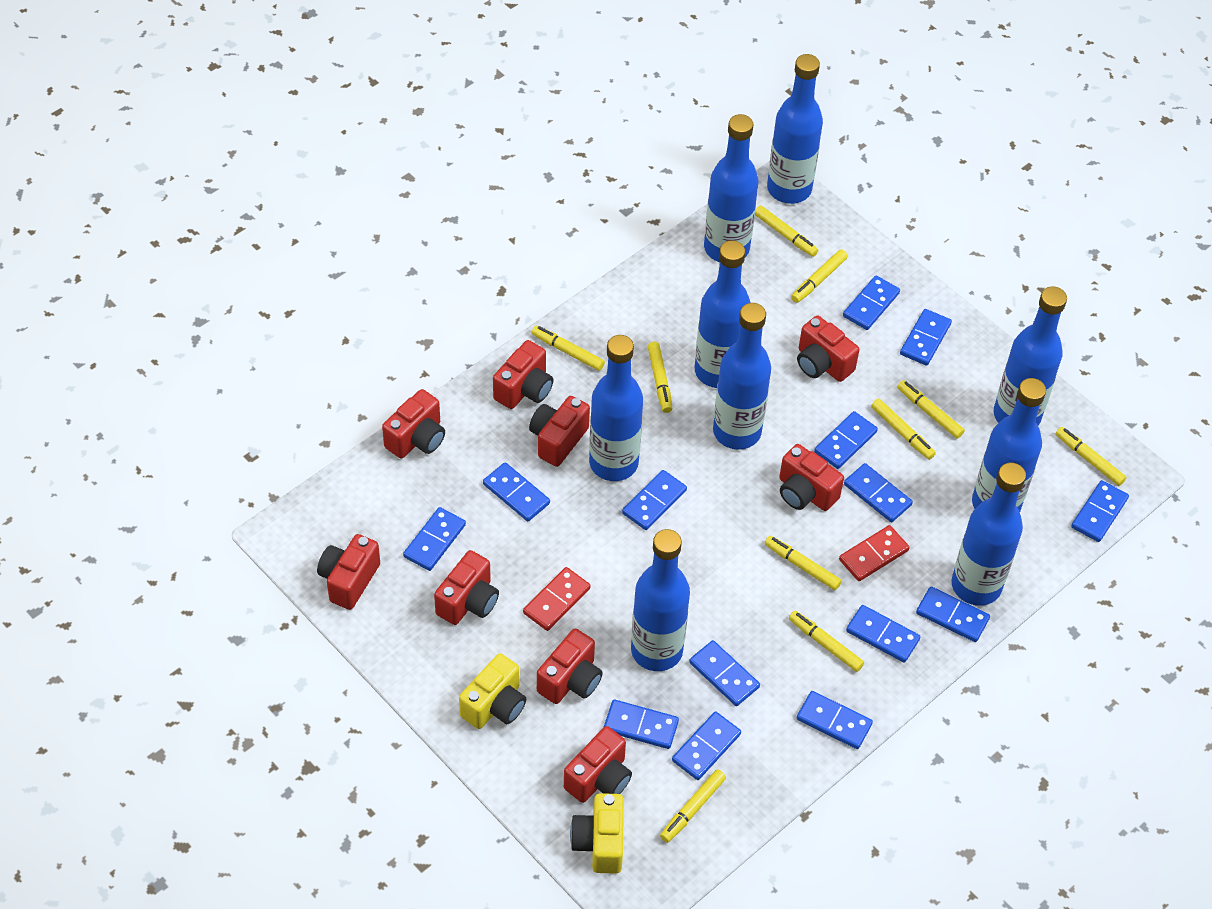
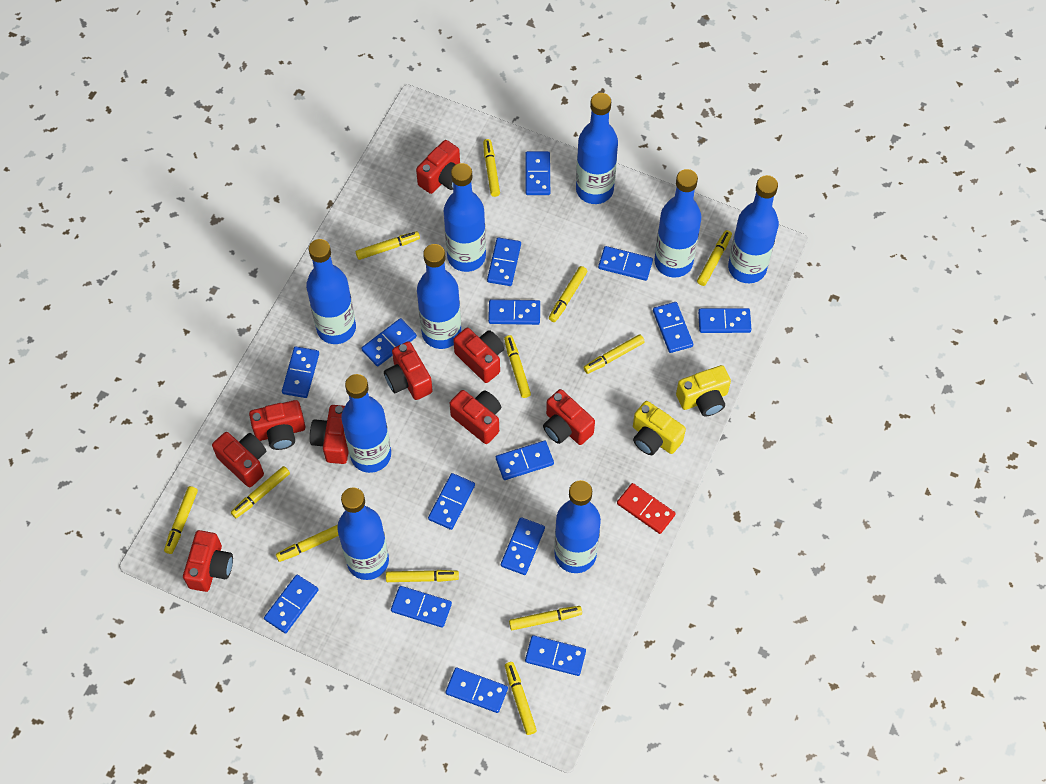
blue domino: [403,507,466,571] [483,462,550,521] [604,700,679,749] [622,470,687,530] [672,711,741,780] [689,640,760,706] [797,691,873,749] [814,411,878,469] [843,275,900,330] [844,463,913,522] [846,605,920,663] [900,309,952,366] [916,587,990,642] [1071,480,1129,542] = 14 -> [264,575,319,633] [282,347,319,398] [361,318,417,367] [391,586,452,628] [428,473,475,530] [446,668,508,713] [487,237,521,286] [488,299,540,325] [496,441,554,480] [501,517,545,575] [525,151,550,195] [525,635,586,676] [598,246,653,281] [653,302,693,353] [698,308,751,333] = 15
red domino: [523,567,591,631] [839,525,910,581] = 2 -> [617,483,676,534] = 1
yellow marker: [532,325,605,371] [648,342,672,413] [660,769,726,843] [755,206,818,257] [765,536,842,590] [789,611,864,672] [791,250,848,303] [871,399,936,460] [897,380,965,439] [1056,427,1126,486] = 10 -> [164,486,198,554] [231,466,290,518] [276,525,339,562] [356,231,420,260] [386,570,459,582] [483,139,500,197] [504,335,531,398] [505,662,537,735] [509,606,582,630] [549,266,588,322] [583,334,645,374] [697,230,732,286] = 12

